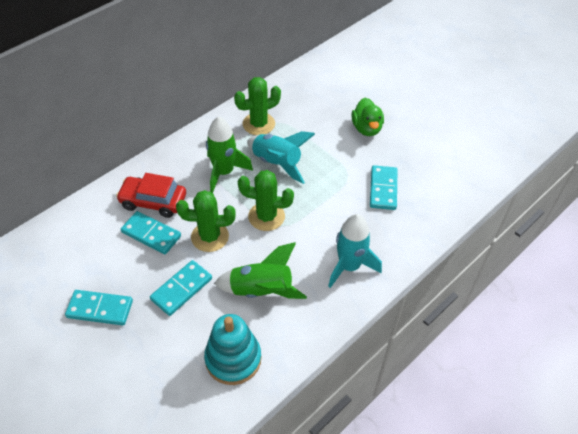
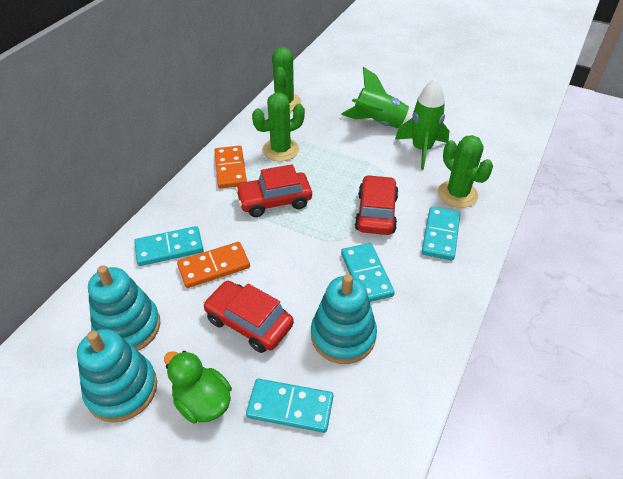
orange domino: none = 0 -> [177,242,250,288] [215,146,247,188] = 2
red car: [116,173,186,218] = 1 -> [203,281,294,353] [235,164,312,217] [355,175,399,235] = 3
turquoise rocket: [247,131,315,184] [328,214,382,288] = 2 -> none = 0
turquoise stacking toy: [204,314,261,385] = 1 -> [77,329,157,422] [88,265,160,351] [311,274,377,364] = 3

